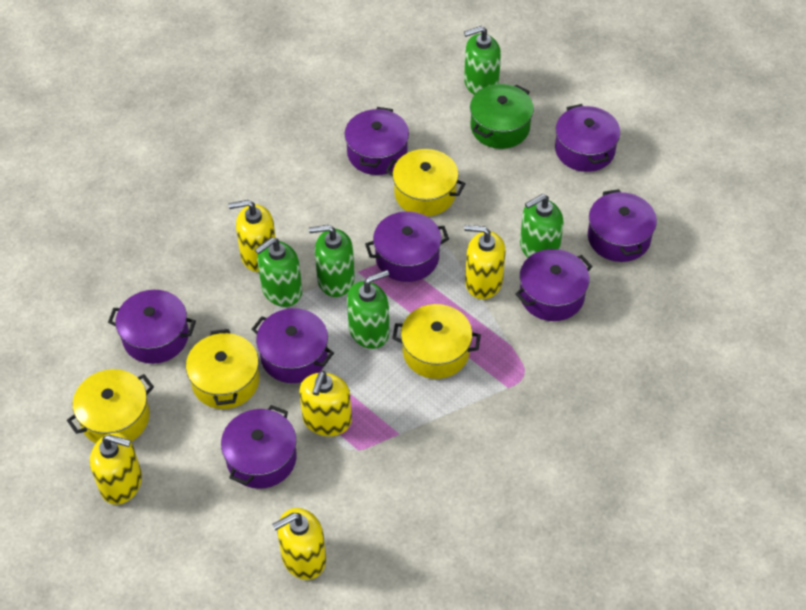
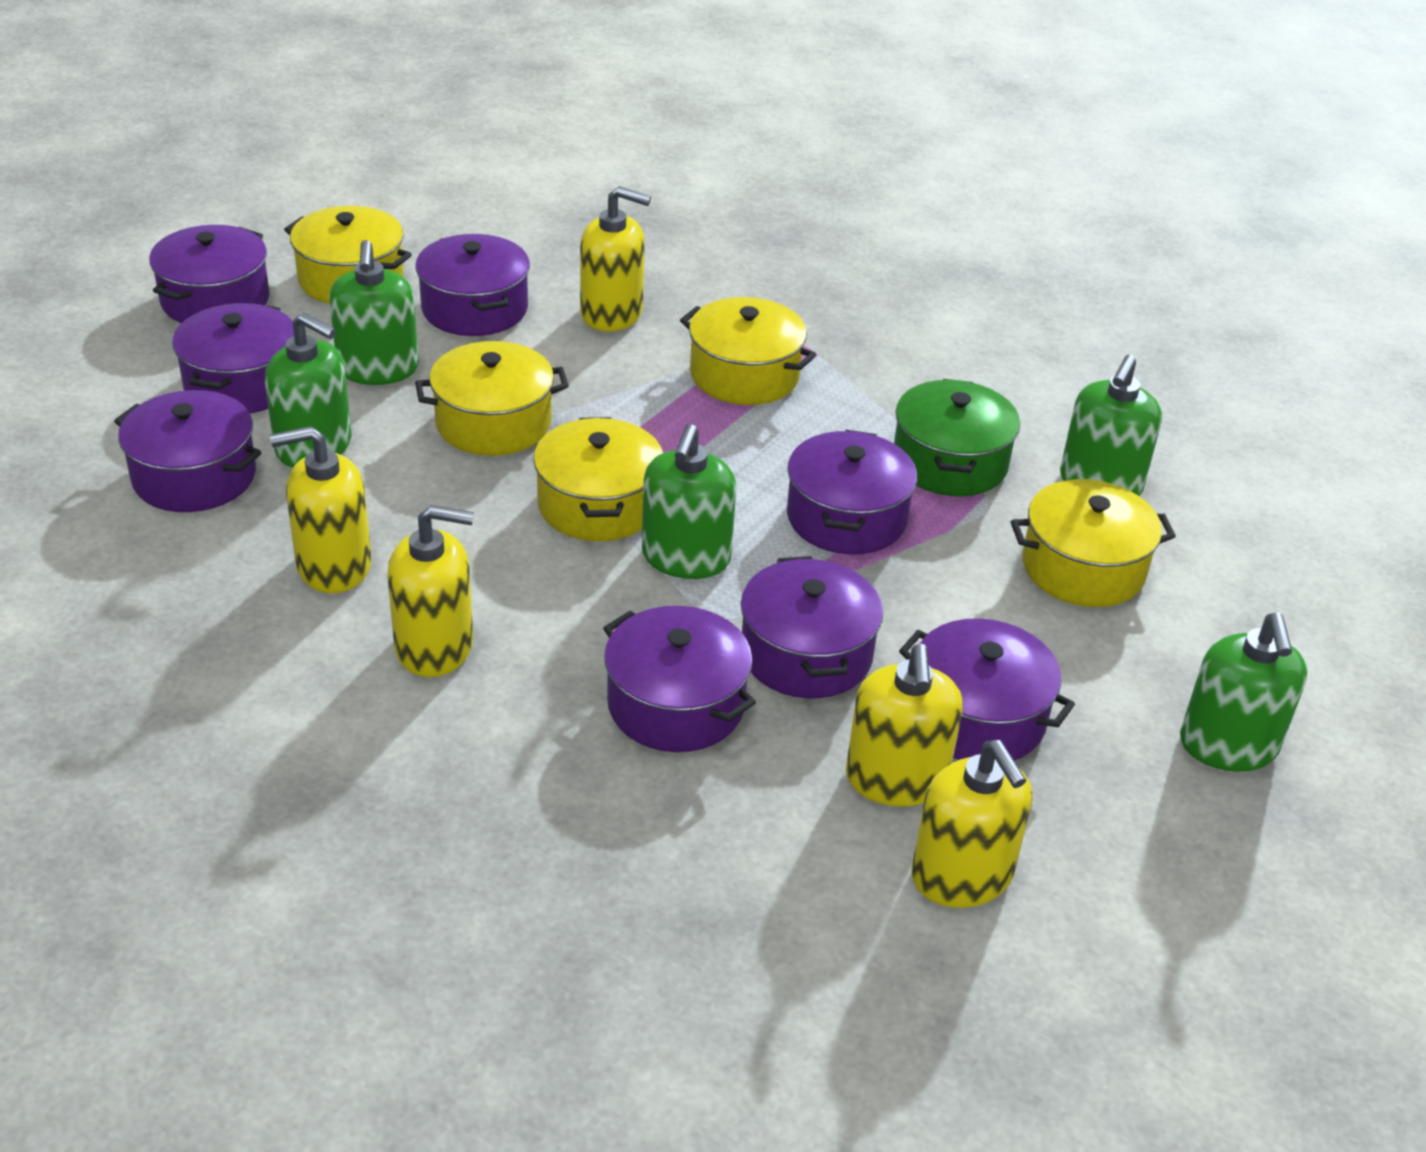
yellow pot: [67,369,154,443] [186,329,259,409] [386,149,466,216] [392,304,481,379] = 4 -> [284,206,412,304] [415,341,569,456] [533,417,663,541] [680,297,816,405] [1011,479,1176,607] = 5

